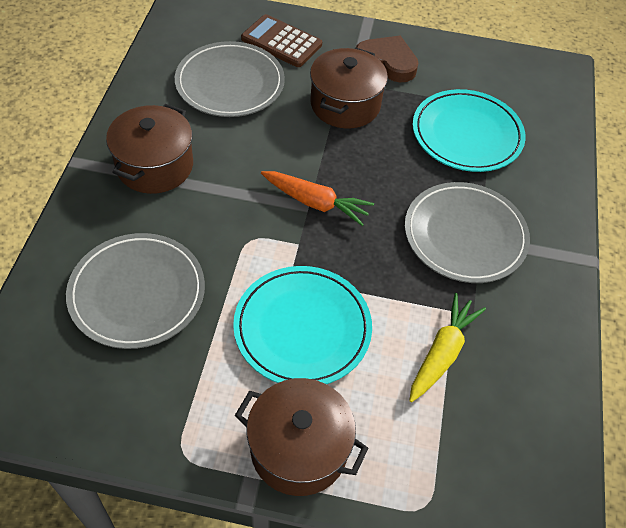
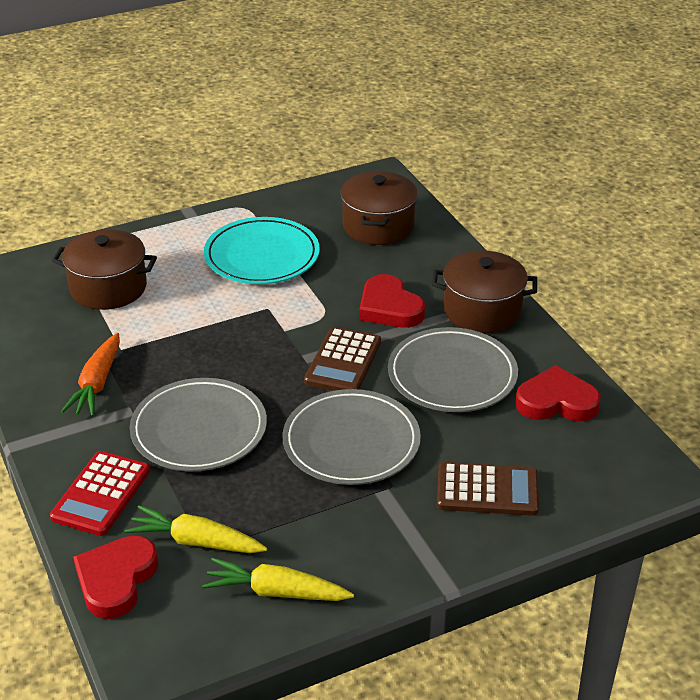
brown calculator: [241,14,322,67] = 1 -> [304,327,381,391] [437,462,539,516] = 2
brown heart: [356,36,418,82] = 1 -> none = 0
red calculator: none = 0 -> [50,451,150,536] = 1
red heart: none = 0 -> [73,535,158,619] [359,274,425,328] [515,365,601,422] = 3
turquoise plate: [233,266,372,384] [413,89,526,172] = 2 -> [204,217,320,284] = 1
yellow carrot: [409,293,486,402] = 1 -> [124,505,267,553] [202,558,354,601] = 2

